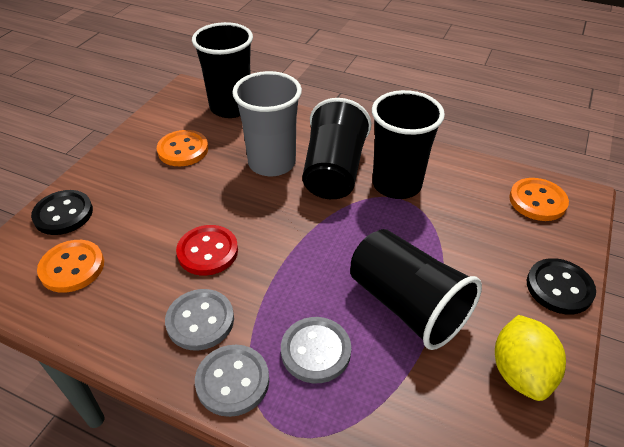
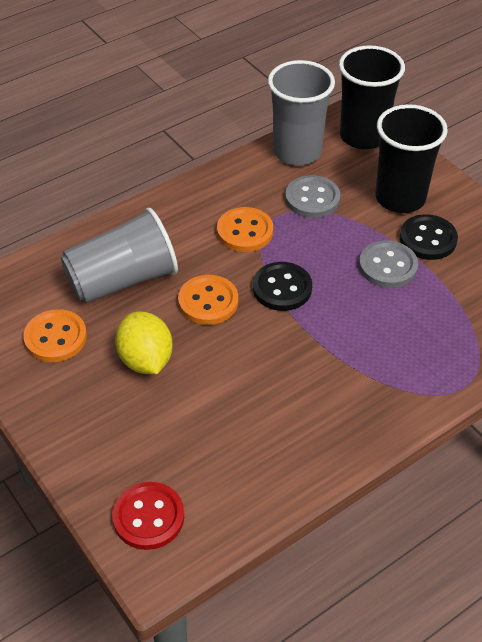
black cup: [192,22,253,118] [302,98,371,199] [350,229,482,350] [372,90,445,199] = 4 -> [339,45,405,150] [375,104,448,213] = 2
grey button: [165,289,234,351] [195,345,269,417] [281,317,351,383] = 3 -> [285,175,340,218] [359,240,418,288] = 2
grey cup: [232,71,302,176] = 1 -> [61,208,178,304] [268,60,335,165] = 2

